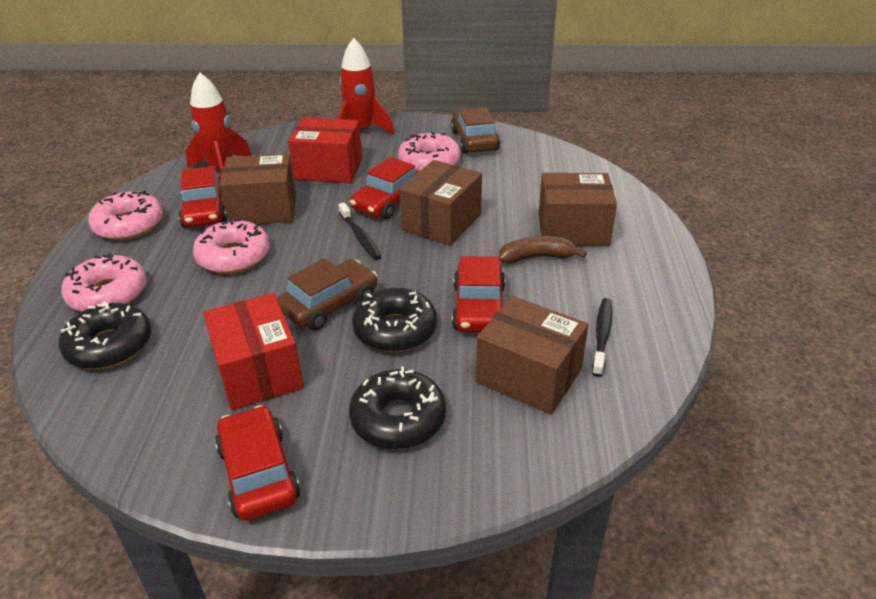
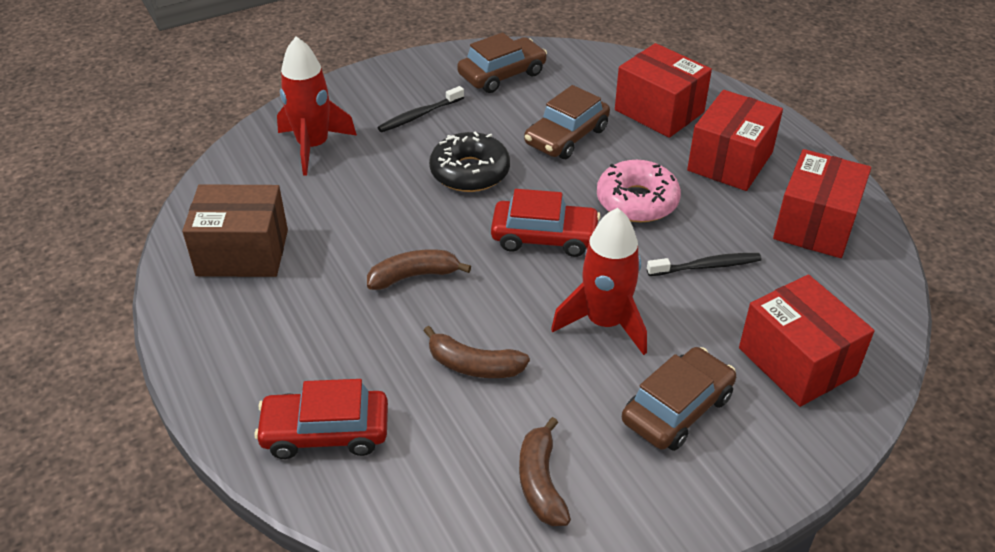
black donut: [59,301,151,369] [349,366,446,449] [352,288,437,352] = 3 -> [429,131,510,192] = 1
brown banana: [499,236,587,264] = 1 -> [367,249,471,290] [423,326,530,378] [519,417,571,526] = 3
brown box: [219,153,296,224] [400,160,482,246] [476,296,588,414] [539,173,617,246] = 4 -> [182,184,288,277] = 1
brown car: [277,259,377,330] [451,107,500,154] = 2 -> [457,32,547,93] [524,85,610,159] [622,347,736,451] = 3
pink donut: [61,253,147,312] [88,190,163,240] [193,218,270,274] [398,132,461,171] = 4 -> [597,160,681,222] = 1
red box: [203,293,304,410] [288,117,362,183] = 2 -> [615,43,712,138] [687,90,783,191] [739,274,875,407] [773,149,871,258] = 4
red car: [179,166,227,228] [215,405,300,521] [350,157,420,219] [452,256,505,332] = 4 -> [255,379,388,459] [491,189,601,257] = 2

